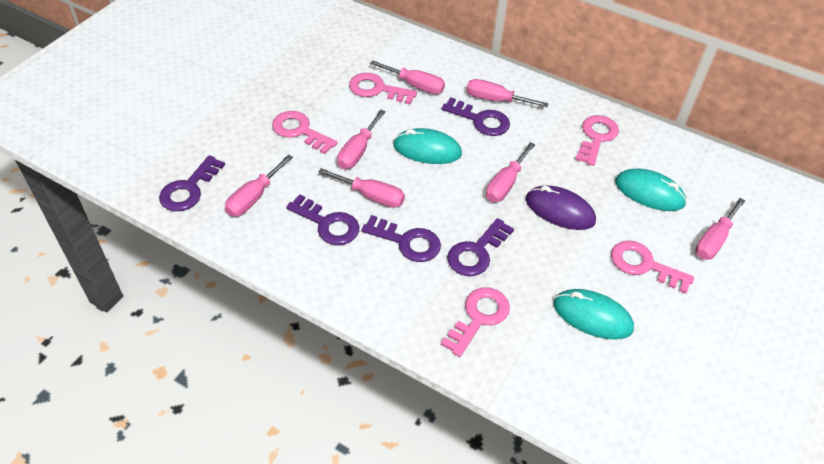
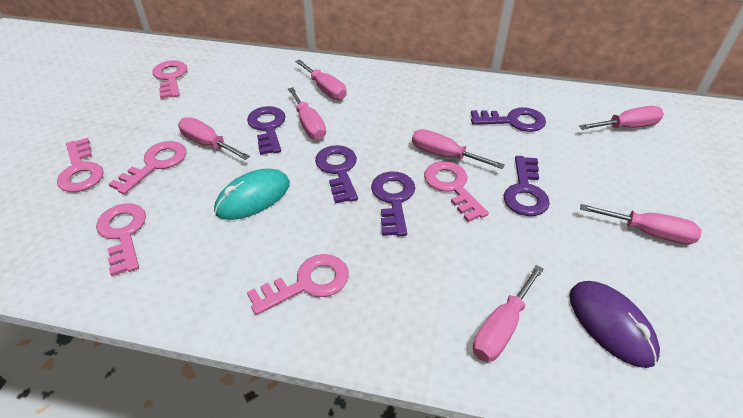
pink key: [272,111,338,154] [349,73,417,104] [441,287,510,357] [575,115,619,166] [611,240,694,294] = 5 -> [57,138,104,192] [96,203,146,276] [109,141,186,194] [152,60,187,99] [247,254,349,315] [424,161,489,222] = 6
turquoise mouse: [393,128,462,164] [553,289,634,339] [615,169,687,211] = 3 -> [214,169,290,220] = 1

